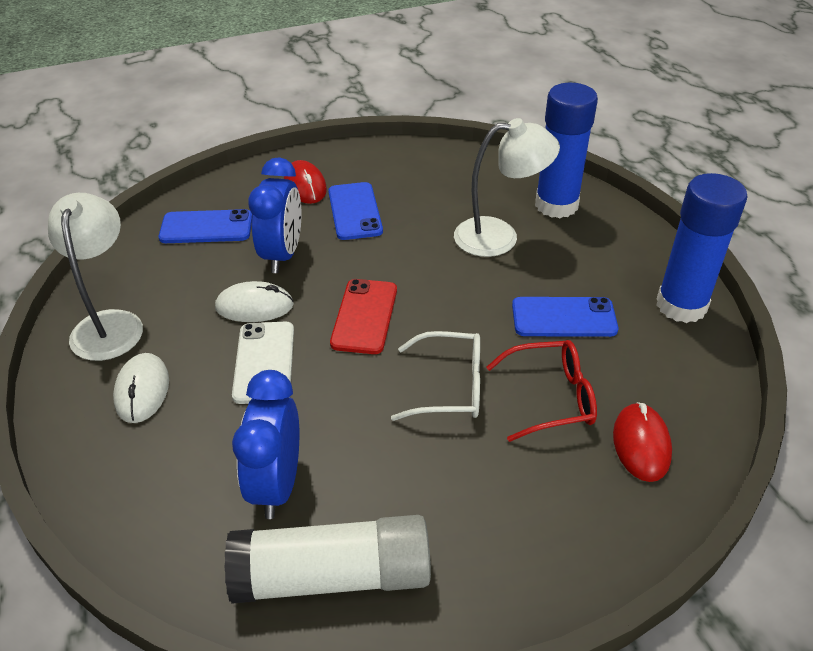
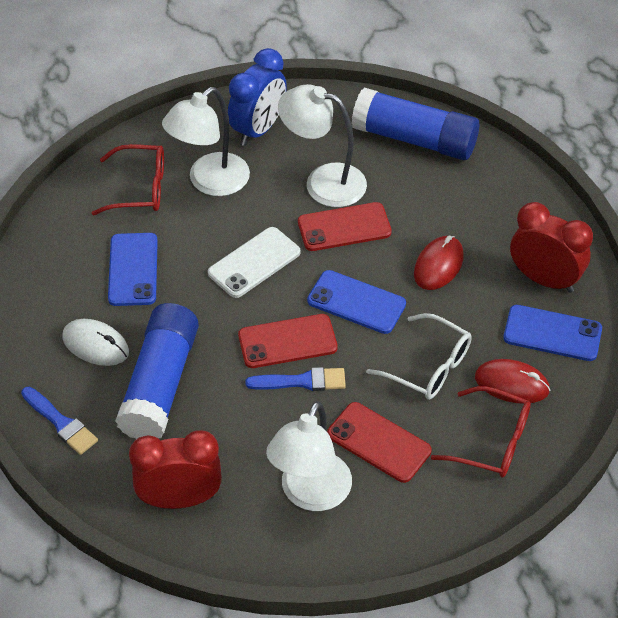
blue brush: none = 0 -> [21,387,98,455] [245,367,346,391] = 2
blue clock: [232,370,299,519] [248,157,301,273] = 2 -> [228,48,287,146] = 1
red clock: none = 0 -> [129,430,222,509] [510,202,593,293] = 2
red glasses: [486,340,597,442] = 1 -> [92,144,164,215] [431,386,531,478] = 2
red phone: [330,279,397,354] = 1 -> [238,314,338,368] [298,202,392,251] [327,402,432,483] = 3
white glue stick: [224,515,431,604] = 1 -> none = 0
white lamp: [48,193,143,361] [454,118,560,257] = 2 -> [162,87,250,196] [266,401,352,511] [278,84,367,207] = 3
white mouse: [113,353,169,423] [215,281,294,322] = 2 -> [63,319,129,366] = 1

